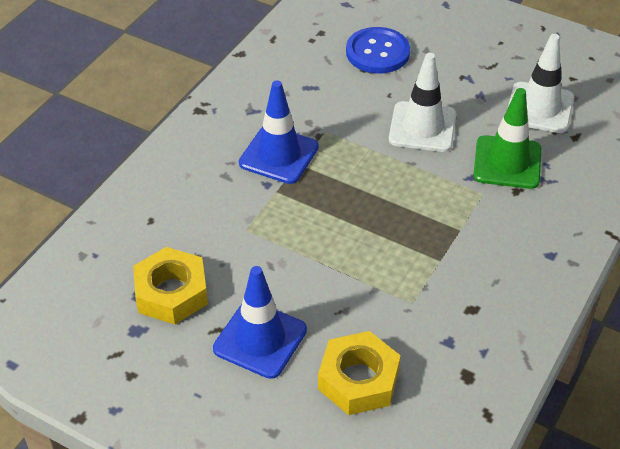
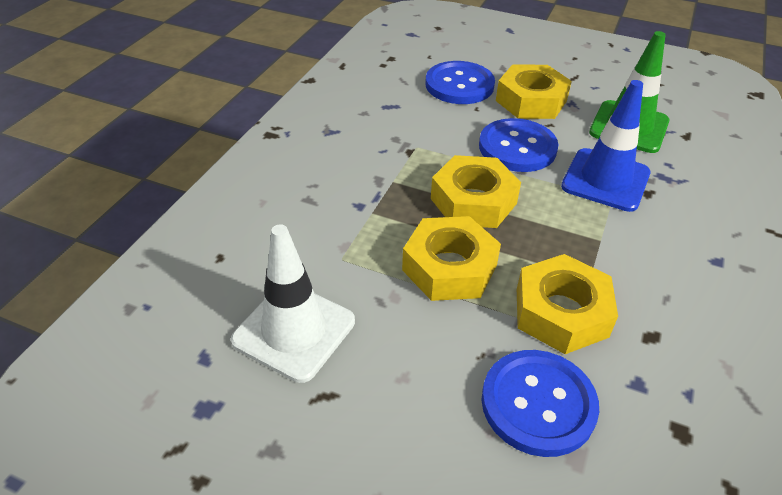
blue button: [346,27,410,73] = 1 -> [425,61,495,104] [479,118,559,172] [482,350,599,457] = 3
blue traffic cone: [213,266,307,379] [239,80,319,184] = 2 -> [561,80,651,212] = 1
white traffic cone: [389,53,456,152] [508,34,574,133] = 2 -> [231,224,355,383] = 1
yellow nut: [133,247,208,324] [318,331,401,415] = 2 -> [402,216,501,301] [431,155,521,228] [496,64,572,119] [517,254,618,354] = 4

